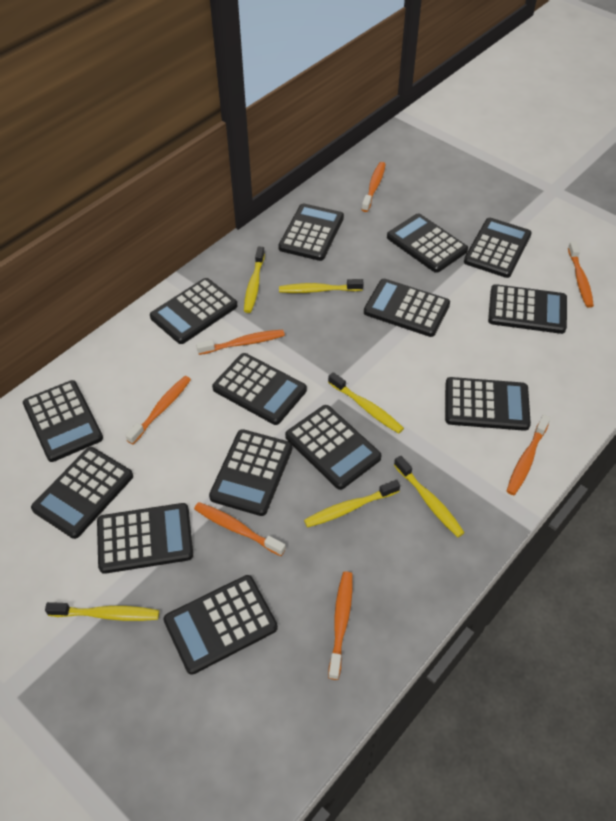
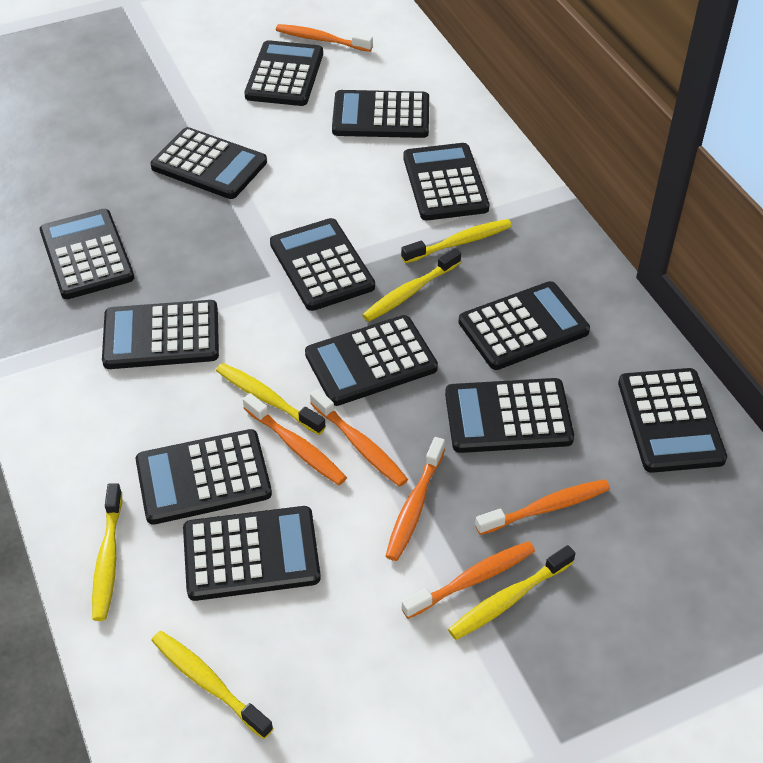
black calculator: [23,380,103,462] [31,447,133,539] [97,503,193,574] [150,278,237,344] [164,575,278,675] [209,429,292,516] [212,353,307,425] [278,203,344,261] [285,405,382,490] [364,279,450,337] [387,213,468,273] [445,377,531,431] [464,218,532,278] [488,284,567,334] = 14 -> [40,209,134,299] [102,300,219,369] [136,429,272,525] [151,127,267,199] [183,506,321,601] [244,40,323,106] [270,218,375,311] [305,315,438,406] [332,90,429,138] [403,143,490,220] [445,378,574,453] [459,281,590,370] [618,368,727,473] = 13
orange toothbrush: [125,376,191,445] [194,502,286,556] [196,330,285,355] [328,572,353,680] [362,162,386,212] [507,415,551,495] [568,241,594,308] = 7 -> [243,393,347,485] [276,24,373,52] [310,389,408,487] [386,437,445,561] [402,541,535,619] [475,479,610,535] = 6

